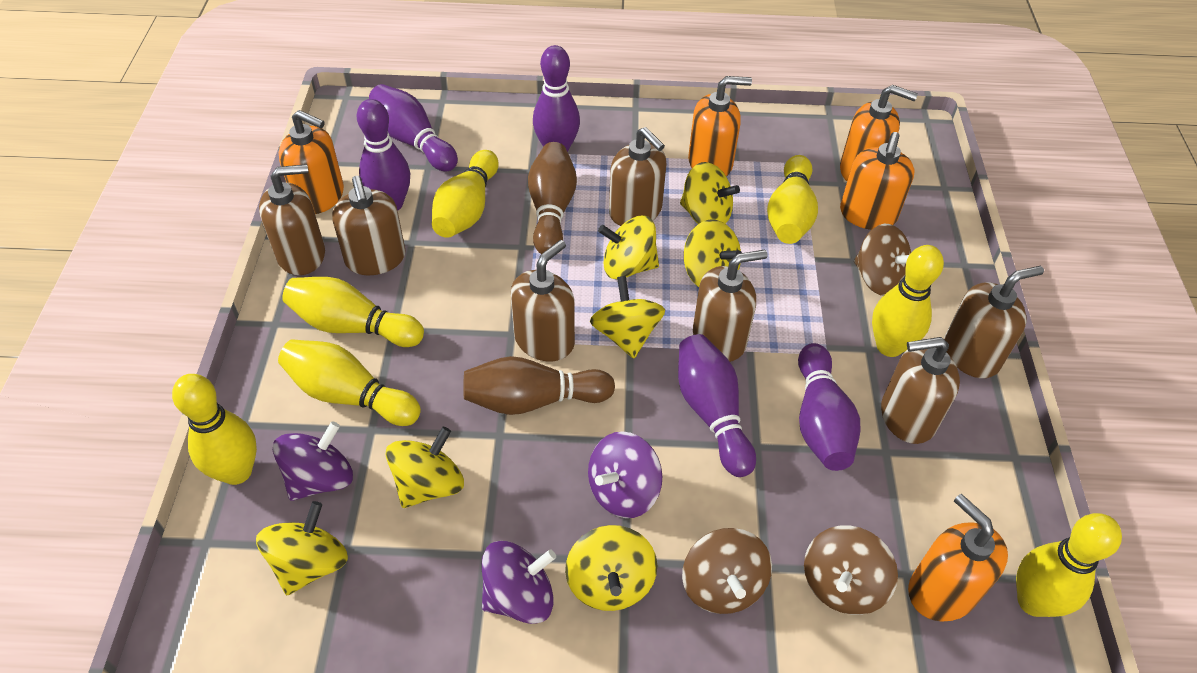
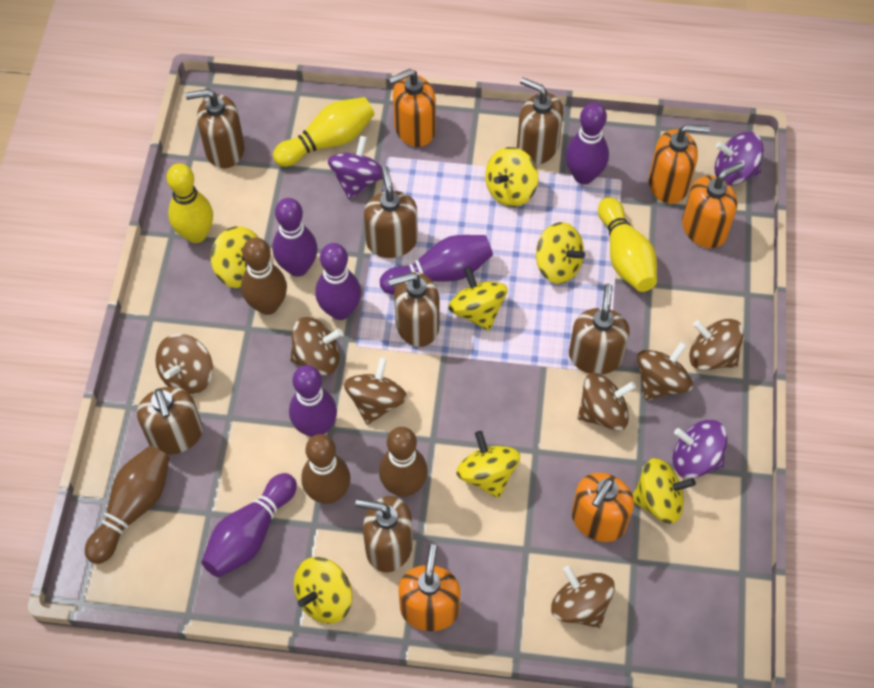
brown bowling pin: [463,356,615,415] [528,142,577,254] = 2 -> [85,445,170,564] [241,237,287,315] [301,434,351,504] [379,427,428,497] = 4
brown spinning top: [682,528,772,614] [804,525,898,615] [854,224,911,296] = 3 -> [155,334,213,395] [290,317,343,375] [344,357,407,425] [551,566,615,628] [577,373,636,431] [637,341,693,400] [689,319,744,370] = 7
purple bowling pin: [357,99,410,211] [369,84,458,171] [533,45,580,152] [678,334,756,477] [798,343,861,471] = 5 -> [201,473,297,577] [272,198,318,277] [289,365,337,437] [315,243,361,320] [380,235,493,294] [565,103,609,184] = 6
yellow bowling pin: [172,374,257,485] [278,339,421,426] [282,277,424,347] [432,150,498,238] [767,155,818,244] [872,245,944,357] [1016,513,1122,617] = 7 -> [167,163,213,243] [273,97,375,167] [598,197,657,292] = 3

